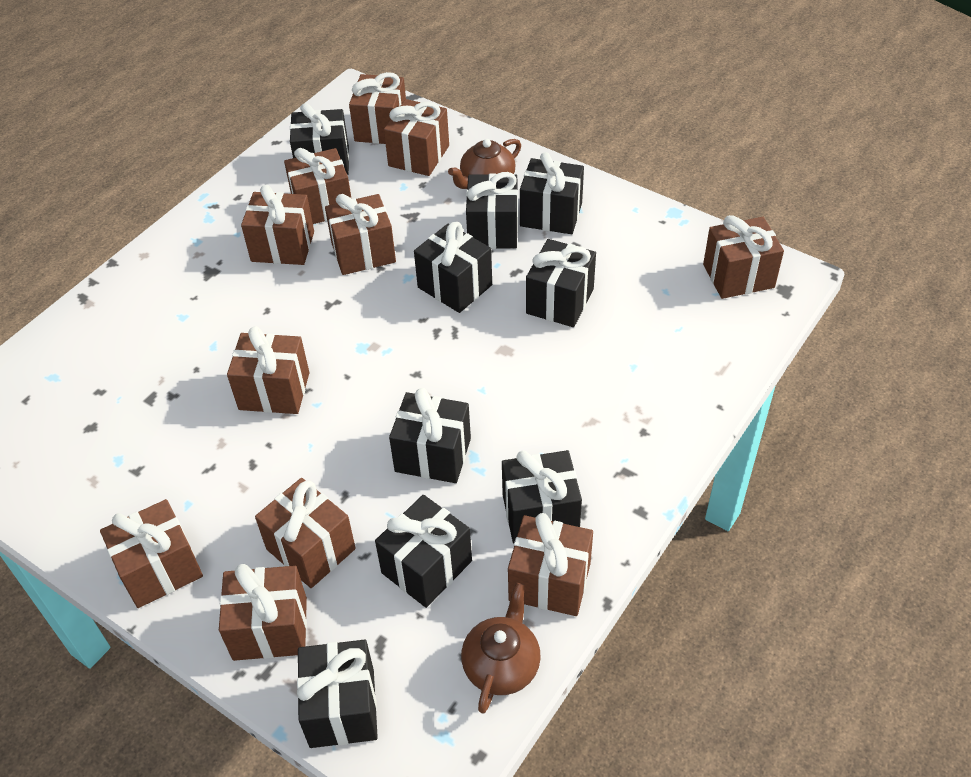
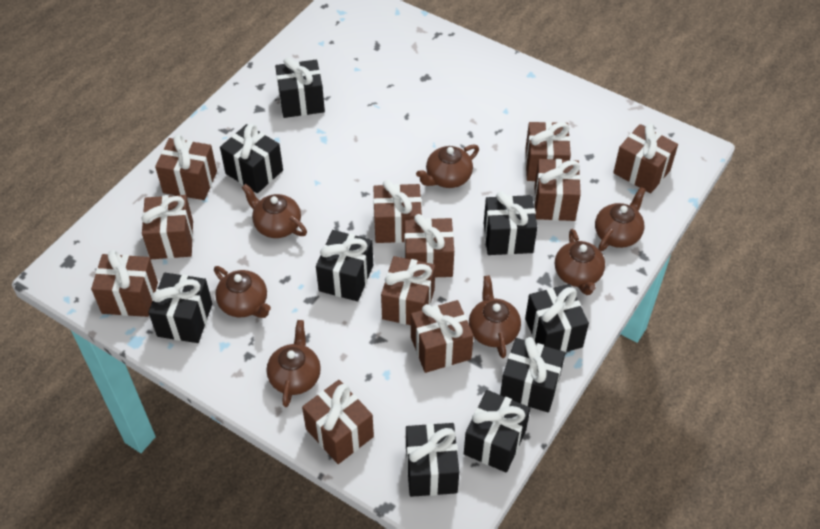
brown teapot: [448,139,521,189] [461,583,541,714] = 2 -> [214,266,271,318] [242,184,307,238] [267,320,321,407] [416,144,479,188] [469,275,521,358] [555,229,605,295] [595,187,646,251] = 7

